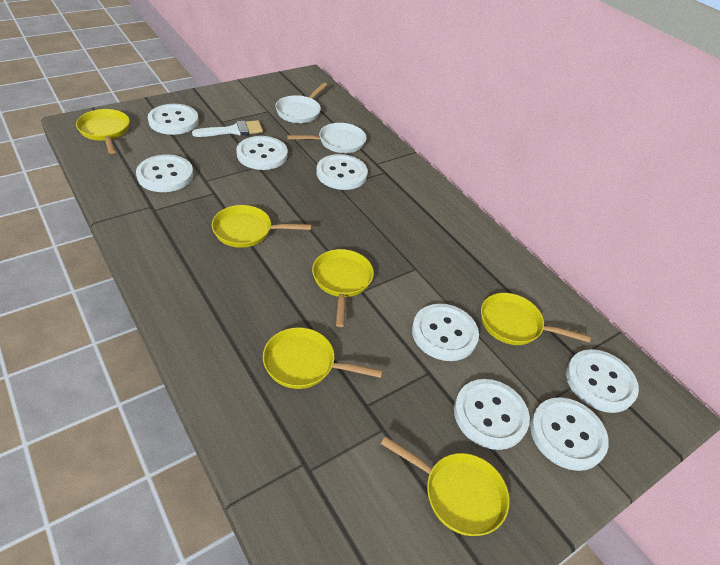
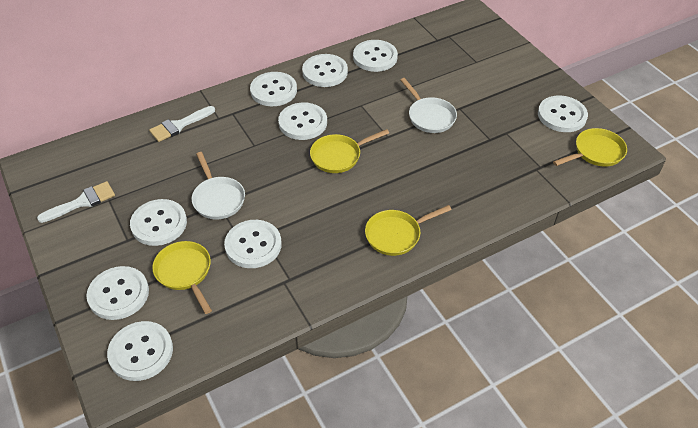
white brush: [192,120,263,137] = 1 -> [37,181,115,223] [149,106,215,142] = 2
white button: [136,154,193,192] [148,104,199,135] [236,136,288,170] [316,154,368,190] [412,304,479,361] [454,379,530,450] [530,397,609,471] [566,349,639,413] = 8 -> [86,266,149,320] [107,321,173,381] [130,199,187,246] [224,220,282,268] [250,72,297,106] [278,102,327,140] [302,54,348,87] [353,40,398,72] [538,95,588,132] = 9
yellow pan: [76,109,130,154] [212,205,311,248] [263,327,383,389] [312,249,374,327] [381,436,510,536] [481,293,591,345] = 6 -> [152,241,212,314] [310,129,389,173] [365,205,452,256] [553,128,627,167] = 4

